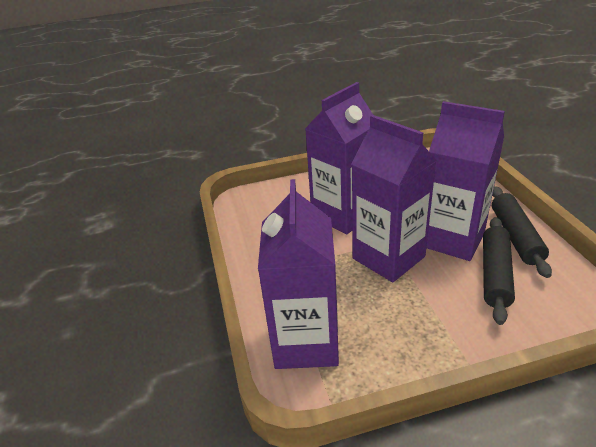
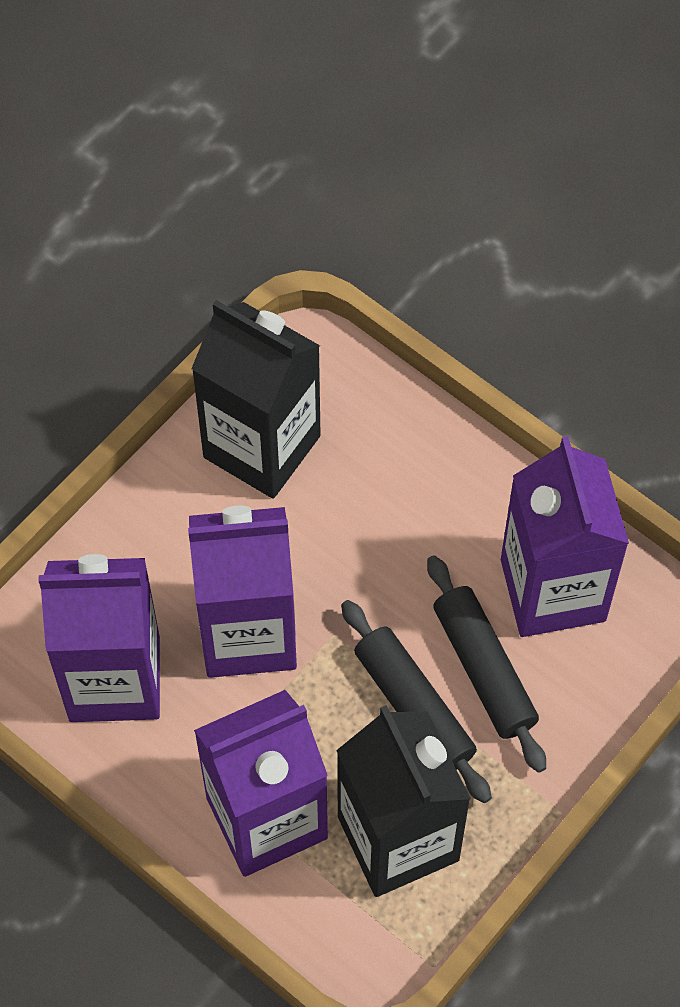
black carton: none = 0 -> [191,300,321,499] [336,705,471,897] = 2

